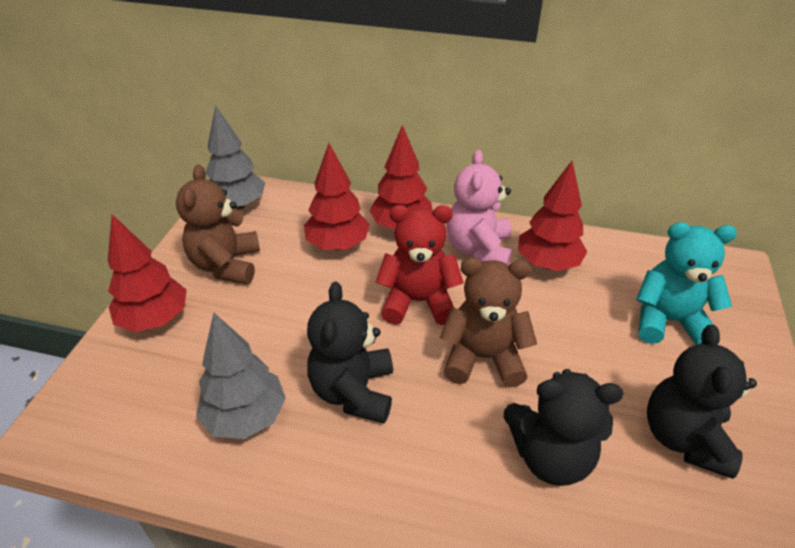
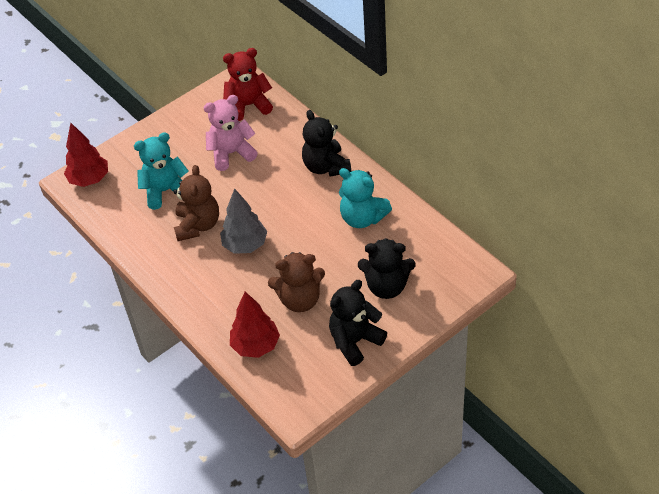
grey tree: [196,313,286,439] [205,105,265,210] = 2 -> [220,188,267,254] = 1
red tree: [108,214,187,332] [304,143,370,251] [369,125,433,230] [518,161,587,271] = 4 -> [64,123,108,187] [230,292,280,358] = 2
turquoise teddy bear: [636,222,737,345] = 1 -> [134,132,188,210] [339,168,392,228] = 2

